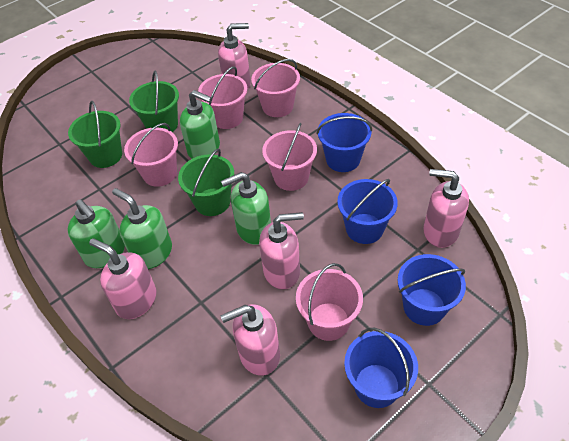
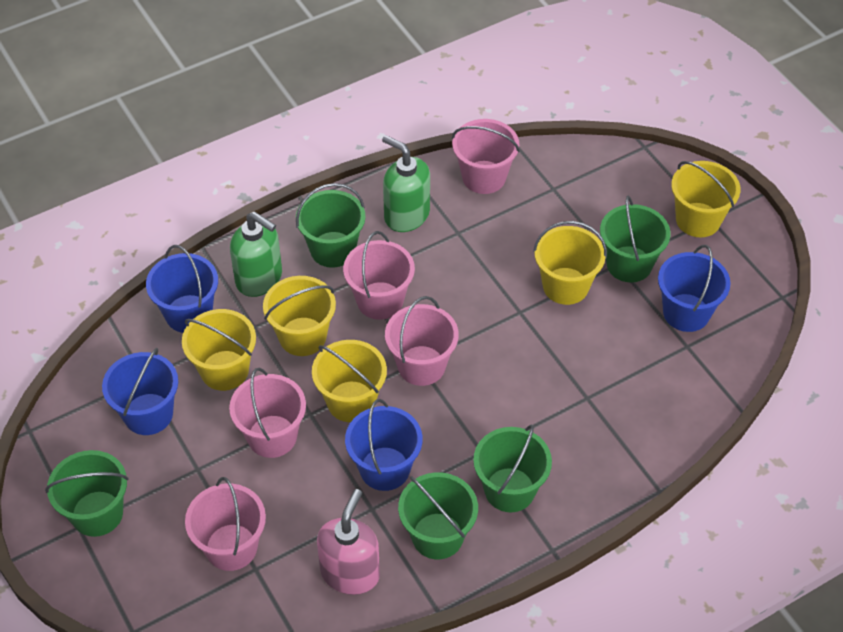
green bucket: [68,101,122,168] [129,71,179,132] [178,149,234,216] = 3 -> [45,450,129,537] [296,183,365,268] [398,472,478,559] [473,424,552,512] [600,196,670,283] = 5
green soap dispenser: [67,199,125,268] [112,188,172,269] [180,90,220,159] [221,172,271,245] = 4 -> [230,212,282,297] [382,135,430,232] = 2
pink soap dispenser: [89,238,156,319] [218,23,251,90] [221,304,280,376] [259,212,304,289] [423,169,469,248] = 5 -> [317,489,380,595] = 1
yellow bucket: none = 0 -> [182,309,256,391] [263,276,336,356] [312,340,387,422] [533,221,607,305] [671,161,741,237] = 5

